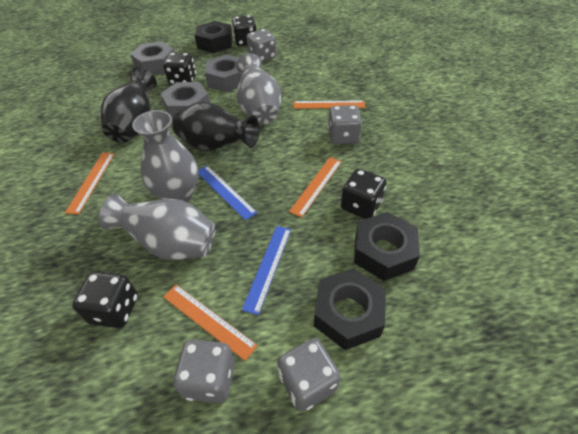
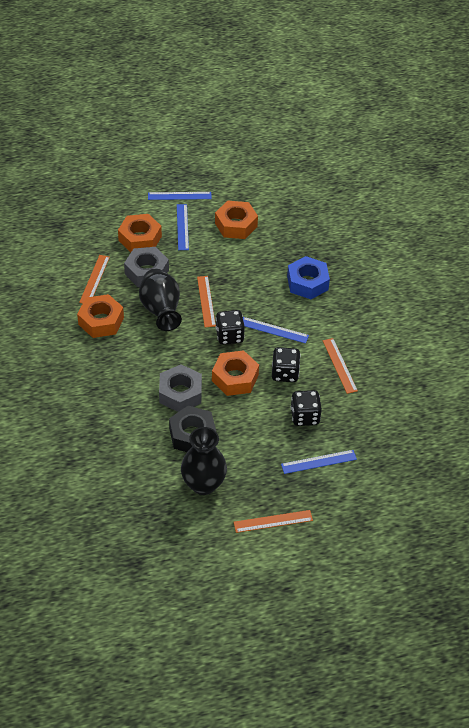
black dice: [72,272,138,328] [163,53,196,85] [232,15,256,46] [341,169,387,219] = 4 -> [216,310,245,345] [272,347,301,382] [291,390,322,426] = 3
black nut: [195,21,233,53] [314,268,386,350] [354,212,420,281] = 3 -> [169,406,216,452] = 1
blue nut: none = 0 -> [287,256,330,299] = 1
blue ruler: [198,165,257,220] [242,226,291,315] = 2 -> [148,192,212,200] [177,204,189,250] [243,317,309,344] [281,450,357,474] = 4
grey dice: [173,340,235,403] [247,29,276,62] [277,338,341,411] [328,105,362,144] = 4 -> none = 0
grey nut: [130,41,174,75] [160,82,210,121] [205,55,242,92] = 3 -> [124,247,169,287] [159,364,202,412] = 2
grey vase: [99,193,216,261] [132,110,199,202] [236,53,281,125] = 3 -> none = 0
orange nut: none = 0 -> [77,294,124,338] [118,214,162,252] [212,350,259,396] [215,201,258,239] = 4

